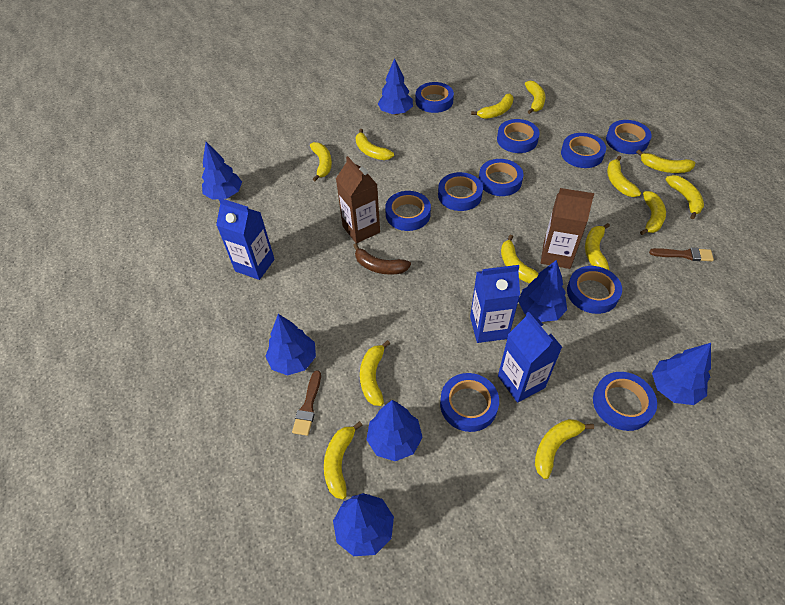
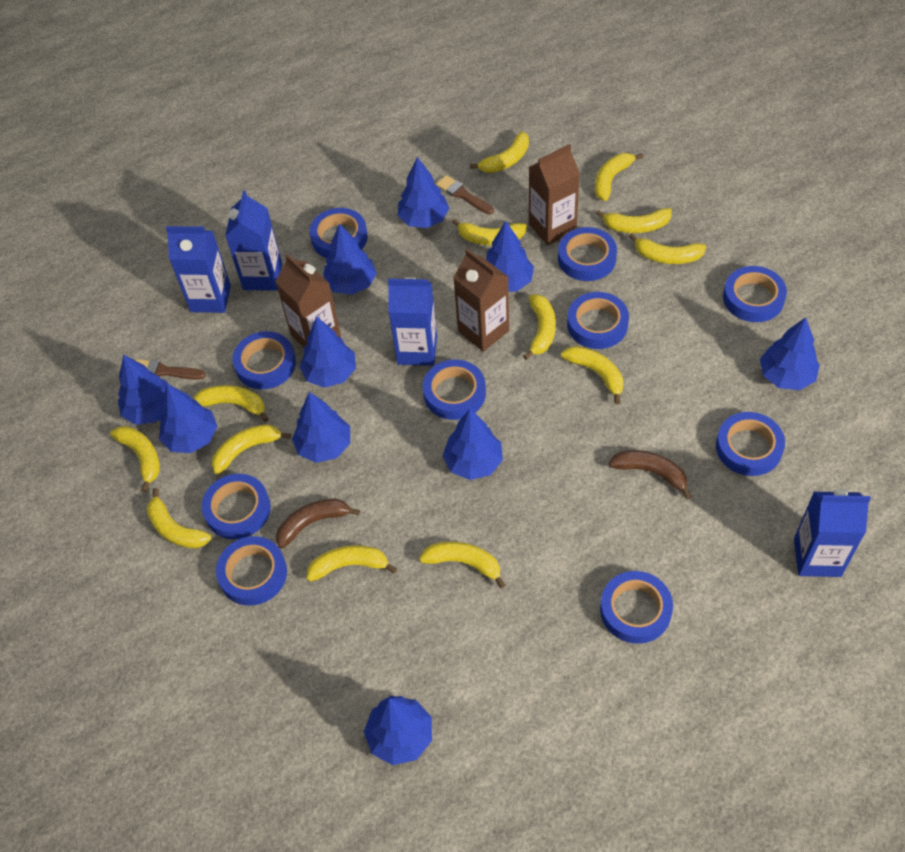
blue carton: [216,198,275,280] [470,265,520,343] [498,312,562,403] = 3 -> [166,226,231,313] [225,190,282,291] [388,277,437,366] [794,489,871,577] = 4
blue tree: [202,142,242,200] [265,314,316,376] [333,493,394,556] [366,400,422,461] [378,58,413,115] [518,260,567,322] [652,343,711,405] = 7 -> [118,355,168,425] [159,384,217,453] [292,392,350,463] [299,316,356,388] [323,223,377,295] [364,696,432,765] [398,157,449,228] [443,409,503,480] [486,221,534,292] [760,317,820,390] = 10
brown banana: [353,243,411,275] = 1 -> [276,498,360,548] [609,450,691,499] = 2
brown carton: [336,156,380,244] [541,188,594,269] = 2 -> [276,254,341,348] [453,249,509,352] [529,144,580,245] = 3

